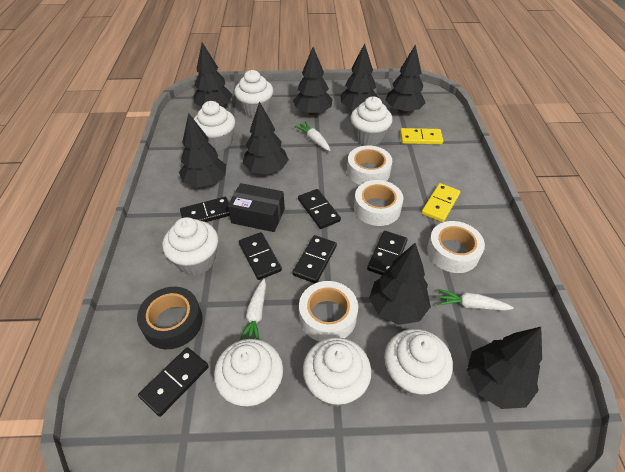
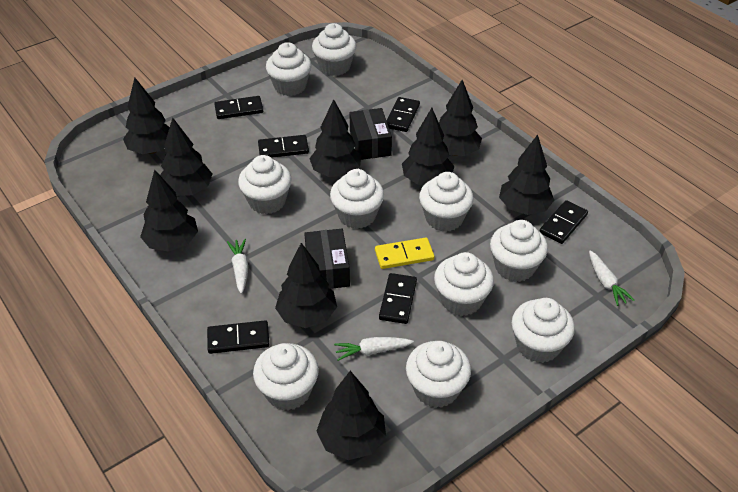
black box: [228,183,285,232] = 1 -> [304,229,350,289] [350,108,392,160] = 2
black tape: [137,287,203,349] = 1 -> none = 0
black tree: [179,113,226,187] [193,42,233,107] [242,101,289,175] [293,47,333,115] [340,43,379,109] [369,243,431,325] [385,44,425,113] [467,327,542,409] = 8 -> [123,77,170,154] [140,169,198,252] [160,117,212,196] [275,243,337,328] [309,99,361,177] [316,371,386,460] [402,108,455,185] [439,80,482,156] [499,135,554,215] = 9
white cupcake: [162,217,218,275] [194,101,235,151] [214,339,283,409] [234,70,273,117] [303,337,372,407] [351,96,393,146] [384,329,453,397] = 7 -> [238,155,292,214] [253,343,319,410] [266,42,312,96] [312,23,356,76] [330,169,384,229] [406,341,471,408] [419,172,473,232] [434,252,494,316] [490,220,548,282] [512,298,575,363] = 10
white tape: [299,281,358,341] [347,145,392,185] [354,180,403,226] [427,221,485,273] = 4 -> none = 0
yellow domino: [400,128,443,145] [421,183,460,222] = 2 -> [375,238,434,269] = 1

